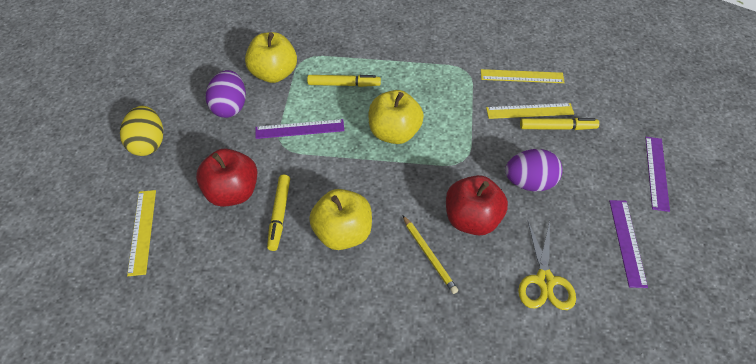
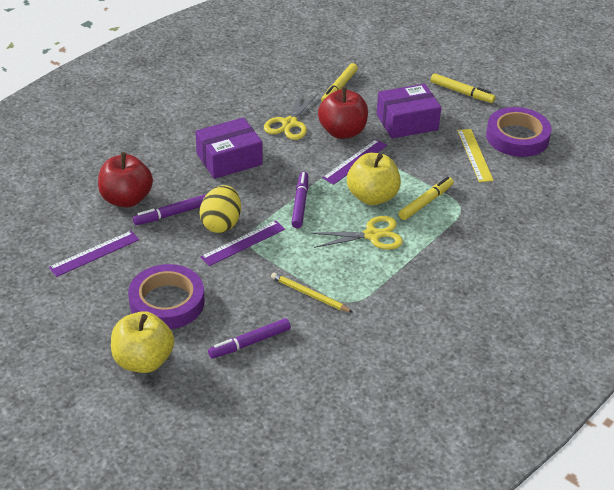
purple box: none = 0 -> [195,117,262,179] [376,84,441,139] = 2
purple egg: [206,70,246,118] [505,149,563,191] = 2 -> none = 0
purple marker: none = 0 -> [133,195,206,225] [208,318,291,359] [291,172,308,228] = 3
purple tape: none = 0 -> [128,264,204,329] [486,107,552,157] = 2
yellow apple: [245,32,297,83] [309,189,372,250] [369,90,424,144] = 3 -> [111,311,174,373] [347,153,401,205] = 2
yellow ruler: [127,190,156,276] [481,69,565,83] [486,103,574,119] = 3 -> [457,129,494,182] = 1
yellow scissors: [518,221,576,310] = 1 -> [264,93,318,140] [310,216,403,250] = 2

